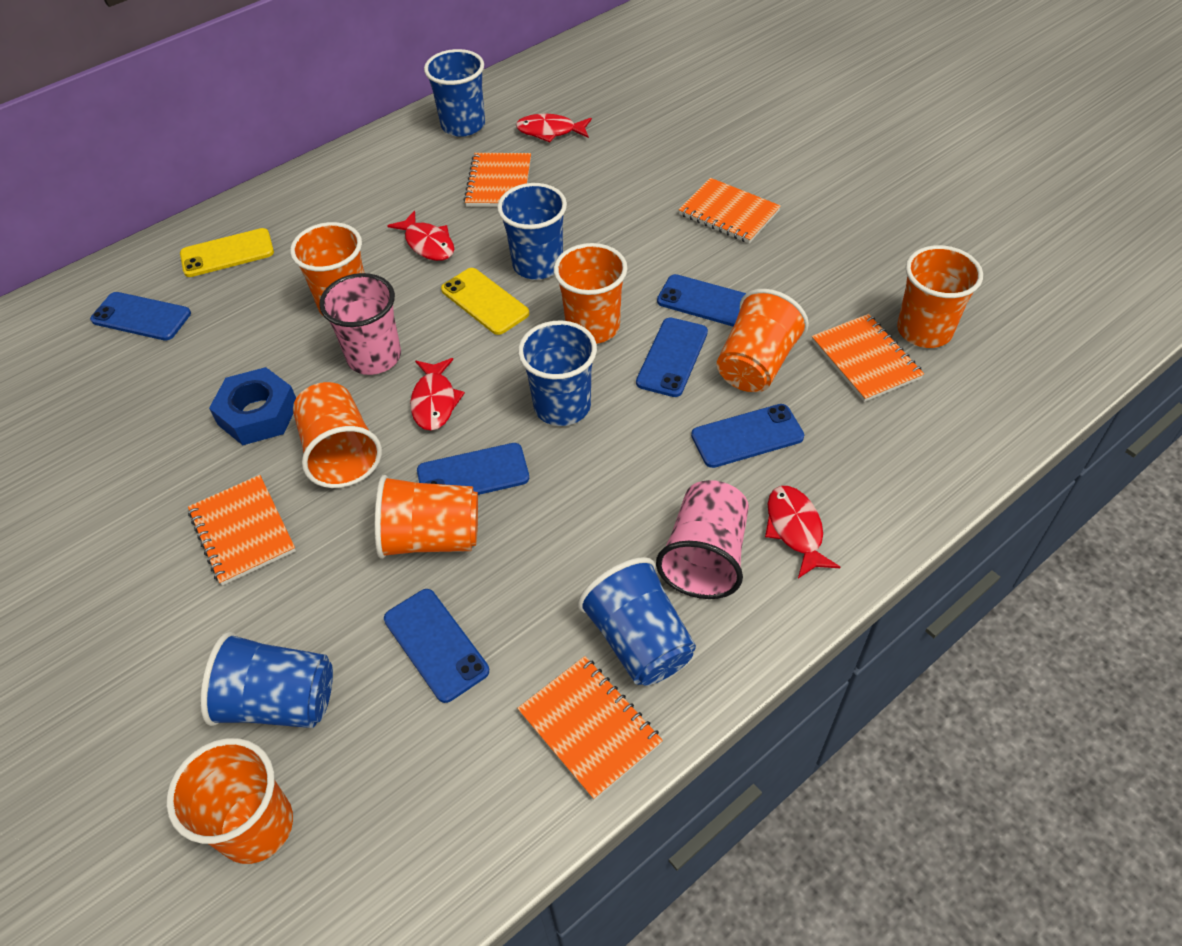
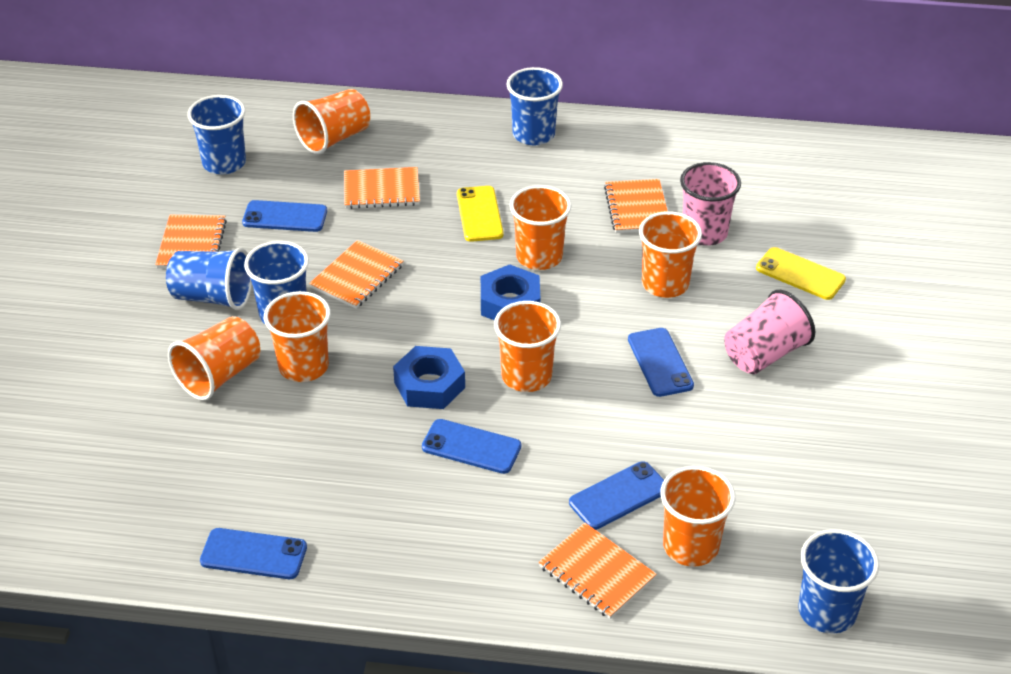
blue nut: [209,367,296,445] = 1 -> [393,346,465,409] [481,264,541,320] = 2
blue phone: [90,292,191,341] [384,589,489,703] [417,443,529,495] [636,318,708,397] [657,274,746,327] [691,404,804,468] = 6 -> [200,528,307,579] [242,200,327,232] [422,419,521,474] [569,461,664,530] [628,328,694,397] = 5
red fish: [387,211,454,261] [410,358,465,431] [516,114,592,142] [765,486,840,578] = 4 -> none = 0

